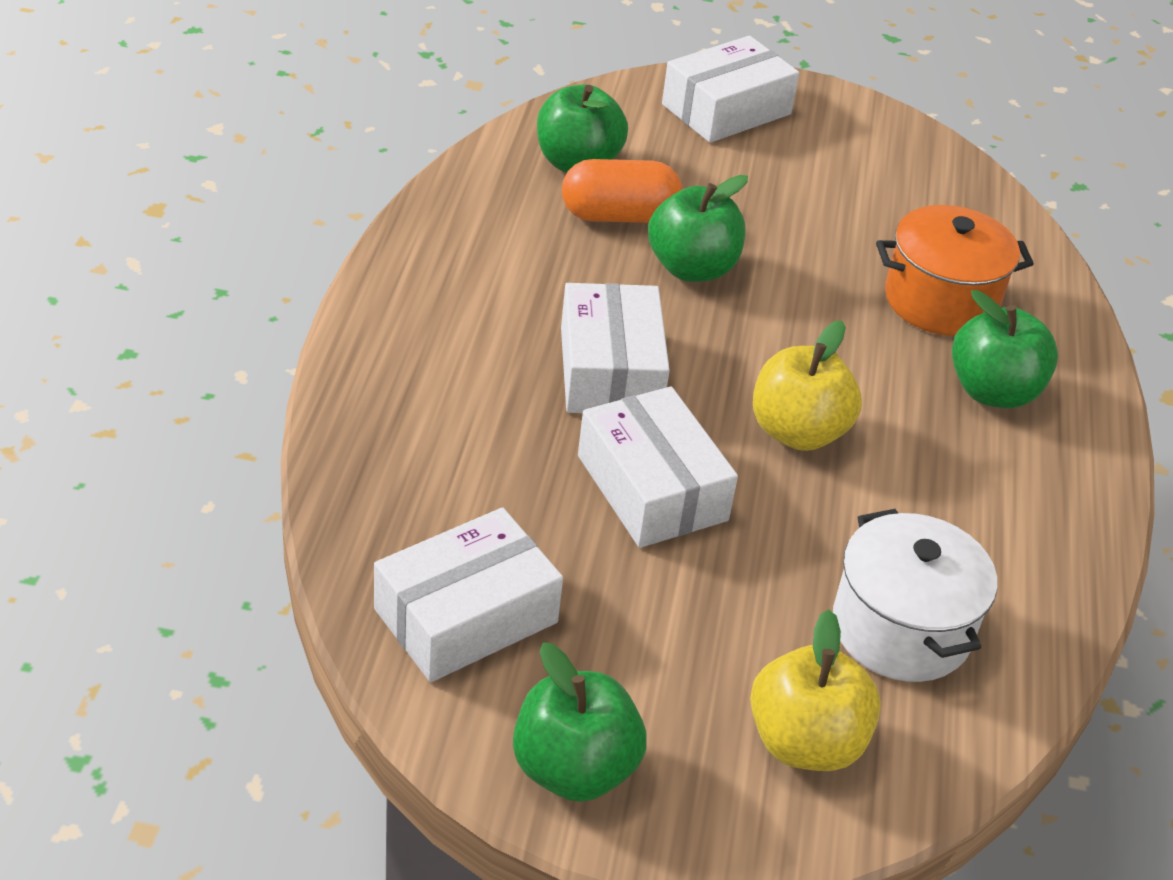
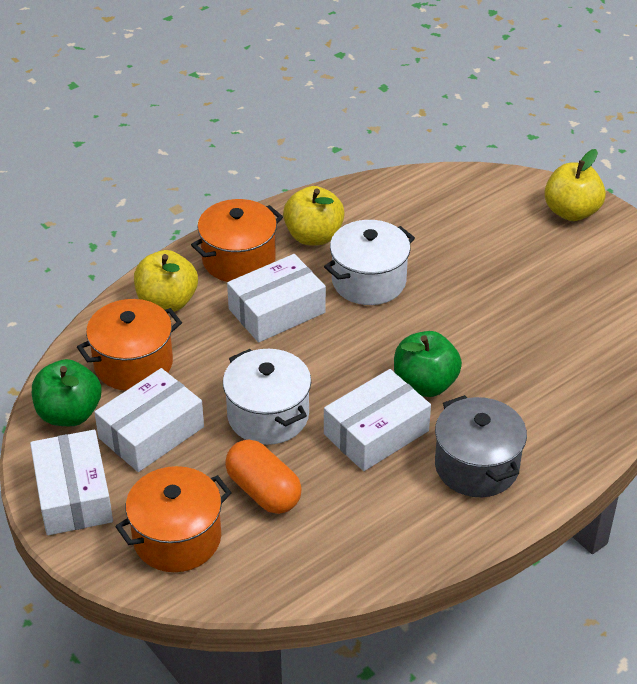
green apple: [513,642,647,802] [537,84,628,173] [648,175,748,282] [952,290,1058,408] = 4 -> [32,359,102,426] [394,331,462,397] = 2
grey pot: none = 0 -> [435,395,527,497] = 1
orange pot: [876,205,1034,336] = 1 -> [77,299,182,391] [115,466,232,572] [191,199,283,282] = 3
white pot: [833,509,997,682] = 1 -> [223,349,311,445] [324,220,415,305] = 2
yellow apple: [750,610,881,771] [753,320,862,451] = 2 -> [134,250,198,312] [283,186,345,245] [544,149,606,221] = 3

